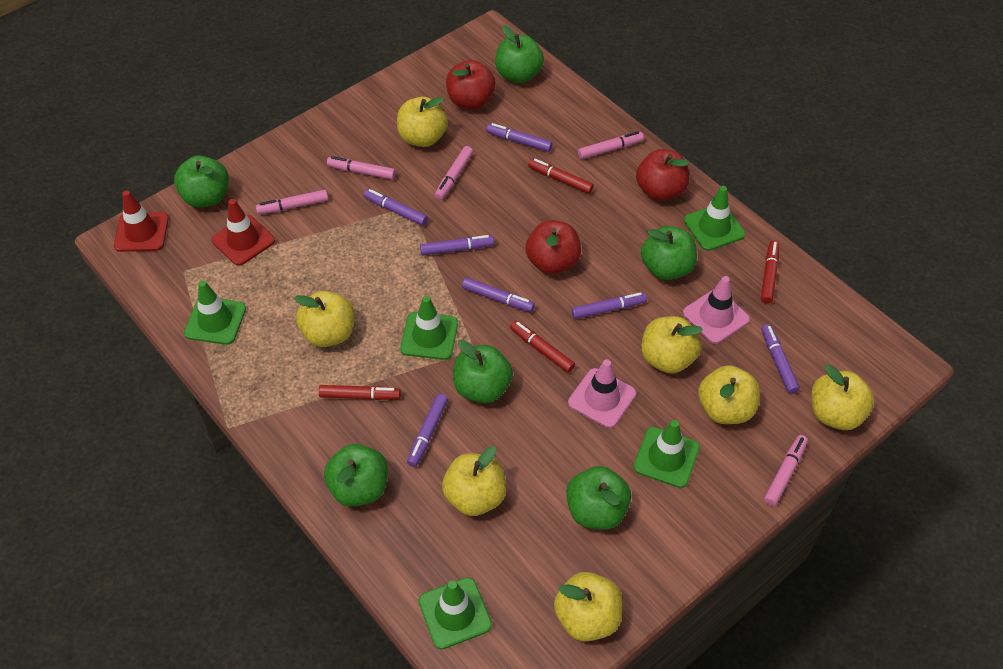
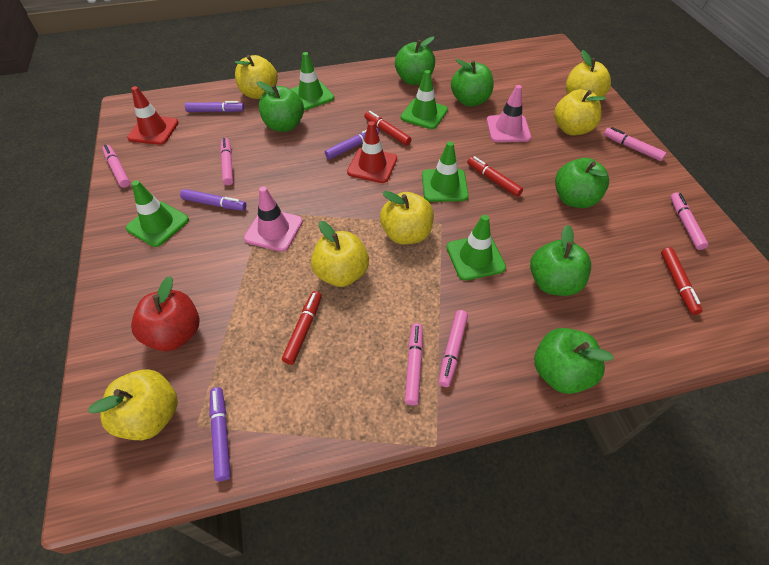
pink marker: [255,190,328,214] [327,156,396,180] [435,146,473,200] [578,131,644,159] [764,435,808,506] = 5 -> [102,145,130,188] [220,138,233,185] [405,323,423,405] [439,310,468,387] [604,127,667,161] [670,192,709,250] = 6
purple marker: [364,189,428,226] [407,394,448,467] [420,235,494,256] [462,277,535,312] [486,123,553,152] [571,292,647,319] [761,324,800,394] = 7 -> [180,189,246,211] [185,101,244,112] [210,387,231,481] [325,128,379,159] = 4
red apple: [446,60,496,109] [525,220,581,274] [636,149,689,201] = 3 -> [131,276,200,351] = 1
yellow apple: [294,291,355,347] [397,97,448,147] [442,446,506,516] [554,572,622,641] [641,316,703,373] [698,365,760,424] [811,364,874,430] = 7 -> [88,370,178,440] [235,55,278,99] [311,221,369,287] [380,191,434,245] [554,89,606,135] [566,50,611,97] = 6

